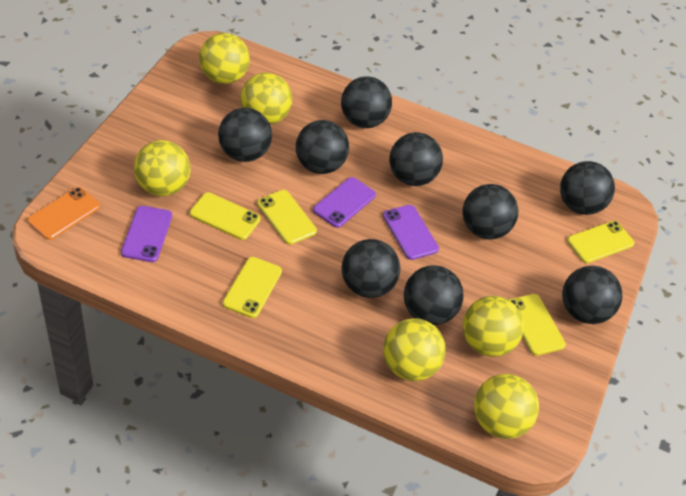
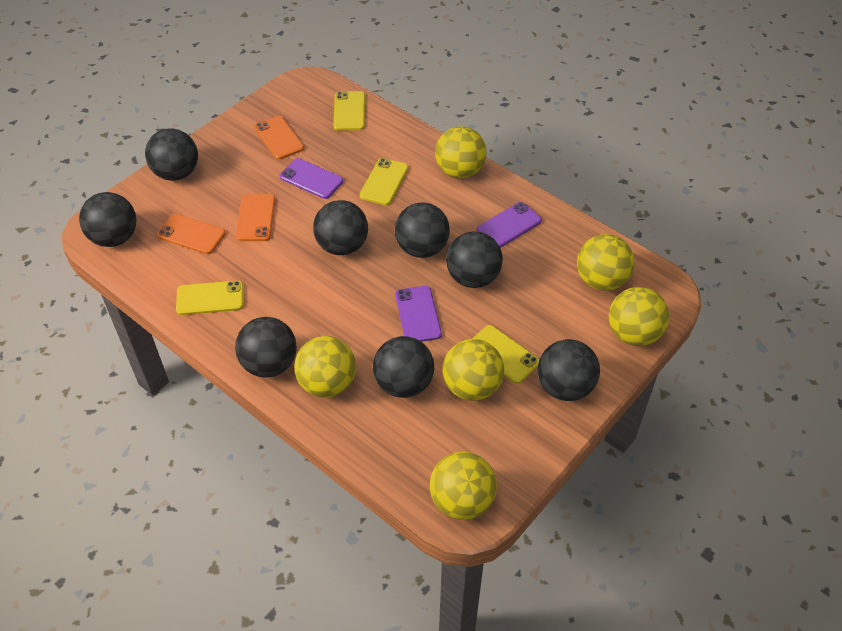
black ball: [218,108,272,162] [296,120,349,174] [341,76,392,128] [341,239,400,298] [389,132,443,186] [404,265,464,325] [463,184,518,239] [560,161,615,215] [562,266,622,324] = 9 -> [79,192,137,247] [145,128,198,181] [235,317,297,377] [313,200,368,255] [373,336,434,398] [395,202,450,258] [446,231,503,288] [538,339,600,401] = 8
orange phone: [28,187,100,240] = 1 -> [157,214,226,254] [236,194,275,241] [254,116,304,160] = 3
yellow phone: [190,192,261,240] [223,257,282,318] [257,190,317,245] [509,294,566,356] [567,221,634,263] = 5 -> [176,280,244,315] [333,91,365,130] [359,158,409,205] [472,325,539,384] = 4

